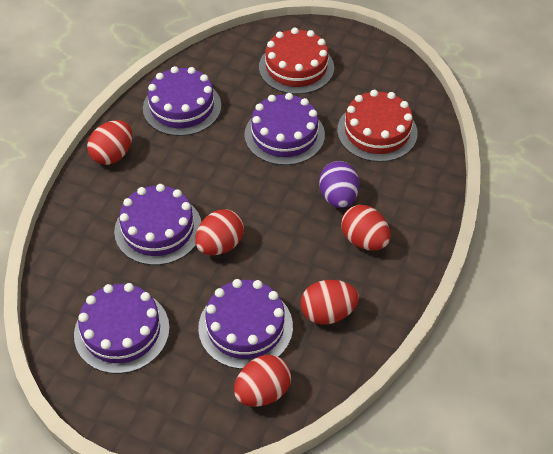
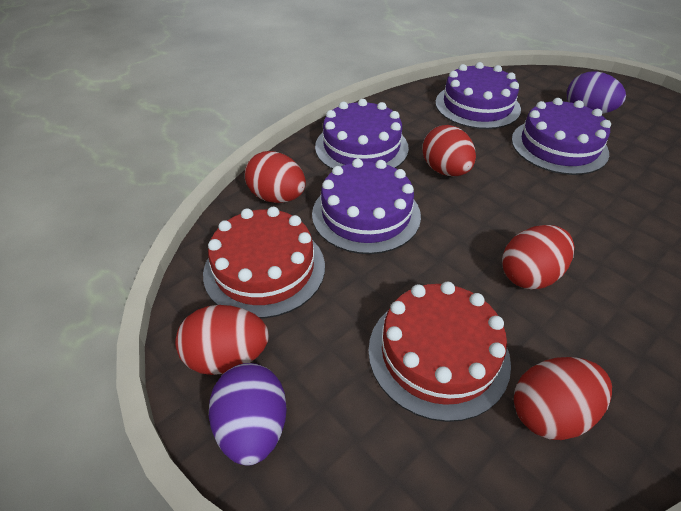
purple cake: [74,283,170,374] [114,184,201,265] [143,66,221,136] [198,279,293,369] [244,93,325,165] = 5 -> [312,159,421,254] [315,99,409,169] [435,62,521,129] [511,98,611,175] = 4
purple egg: [319,161,359,208] = 1 -> [209,363,287,466] [567,71,626,114] = 2

